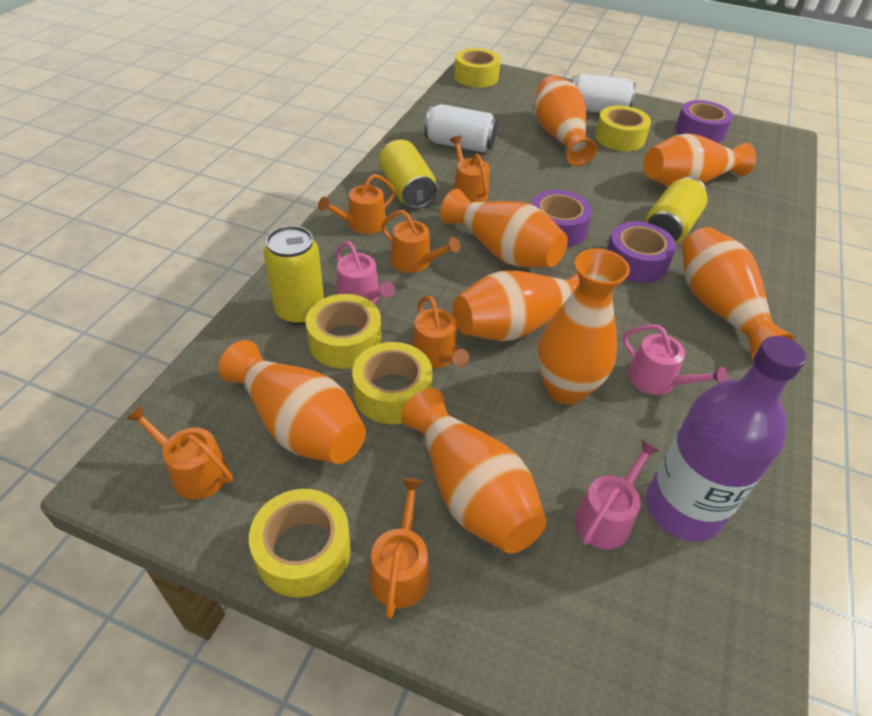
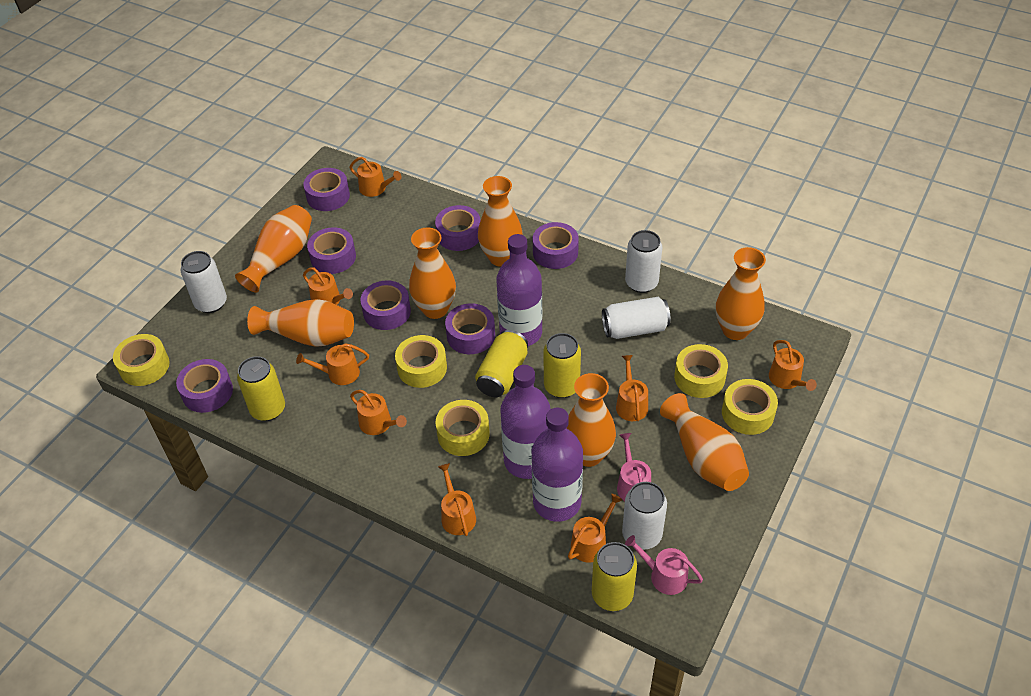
orange vase: [218,340,366,464] [401,388,547,554] [440,189,568,267] [453,271,579,341] [535,75,598,166] [537,249,630,404] [643,134,756,187] [682,227,794,360] = 8 -> [235,205,312,293] [247,299,354,347] [409,228,456,319] [478,176,523,267] [567,373,616,467] [660,393,749,491] [716,247,766,340] = 7
orange watering can: [126,405,233,499] [318,174,396,234] [369,478,429,619] [381,210,460,273] [412,295,469,368] [450,136,489,202] = 6 -> [296,343,369,385] [303,267,353,305] [349,157,401,197] [350,390,407,435] [438,463,476,536] [568,494,622,563] [616,355,648,421] [769,340,817,391] = 8
pink watering can: [335,241,395,303] [574,440,659,549] [623,324,727,395] = 3 -> [617,433,651,501] [625,535,703,595] = 2
purple bottle: [646,336,806,541] = 1 -> [496,234,542,346] [500,365,550,479] [532,408,583,522] = 3
purple tape: [531,190,592,247] [607,221,676,283] [675,100,733,143] = 3 -> [176,359,233,413] [303,168,350,211] [307,227,356,274] [360,280,411,330] [435,205,480,251] [445,303,495,354] [533,222,579,269] = 7
white can: [424,104,498,152] [571,73,636,113] = 2 -> [181,251,227,313] [602,297,671,339] [622,482,667,550] [625,230,663,293] = 4
yellow can: [264,226,324,325] [379,140,437,209] [645,177,708,244] = 3 -> [237,356,285,421] [475,330,528,397] [543,333,581,398] [592,542,637,611] = 4

